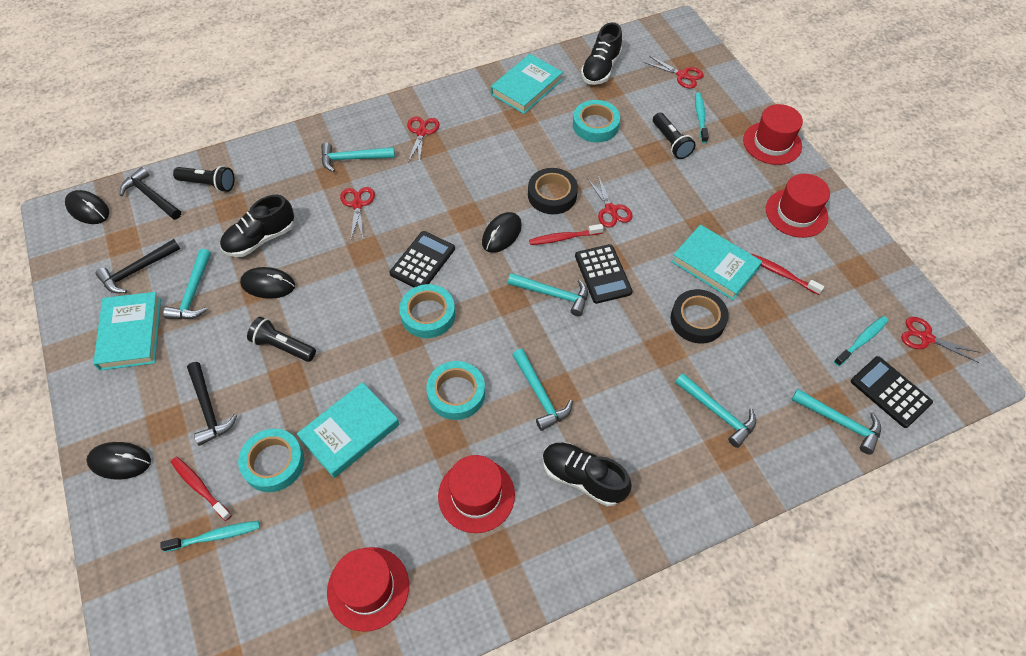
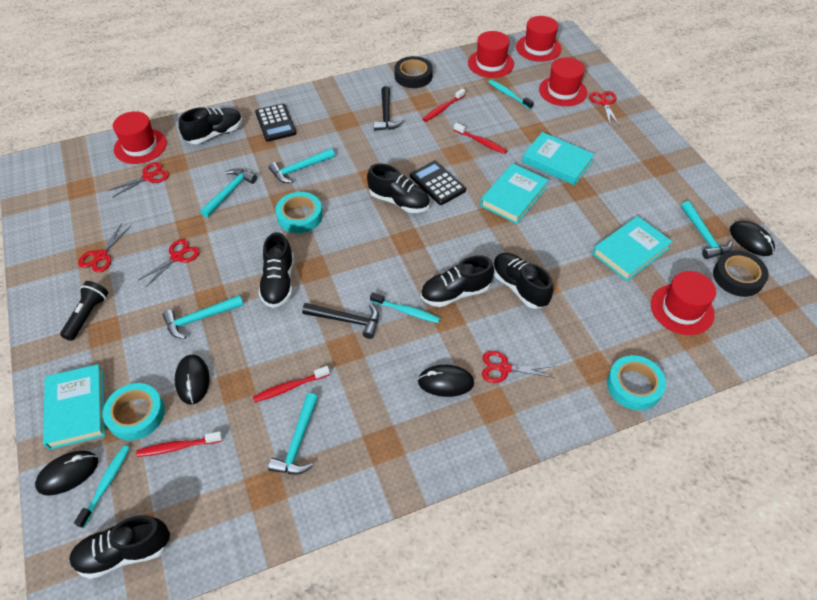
black calculator: [389,231,455,288] [575,244,633,304] [851,356,933,428] = 3 -> [255,103,297,142] [410,161,466,205] = 2
black flashlight: [173,166,235,192] [247,317,316,362] [653,113,696,159] = 3 -> [60,281,108,341] = 1
black hammer: [95,239,180,293] [120,167,181,220] [187,362,237,446] = 3 -> [302,303,379,339] [374,86,404,131] = 2
black shoe: [220,194,294,257] [542,443,632,506] [581,22,622,85] = 3 -> [69,515,170,579] [179,107,242,144] [258,232,294,308] [367,163,430,213] [421,255,494,307] [493,253,553,309] = 6
red hat: [327,547,409,632] [438,455,515,533] [743,104,803,165] [766,173,830,238] = 4 -> [113,111,167,164] [468,31,514,78] [516,16,561,62] [539,58,587,106] [651,271,716,335] = 5
red toothbrush: [171,457,232,521] [529,224,603,245] [751,254,824,295] = 3 -> [136,431,223,457] [253,366,330,403] [423,88,466,122] [454,123,507,154] = 4
turquoise hammer: [163,249,211,319] [321,143,395,172] [508,273,588,316] [512,349,573,431] [675,373,756,448] [791,389,881,455] = 6 -> [163,295,243,339] [200,169,257,218] [268,393,318,474] [269,148,335,183] [681,201,733,259] = 5
turquoise tape: [238,429,304,492] [399,284,455,338] [426,361,485,420] [573,100,620,142] = 4 -> [103,383,165,440] [276,192,323,233] [607,355,666,410] = 3

